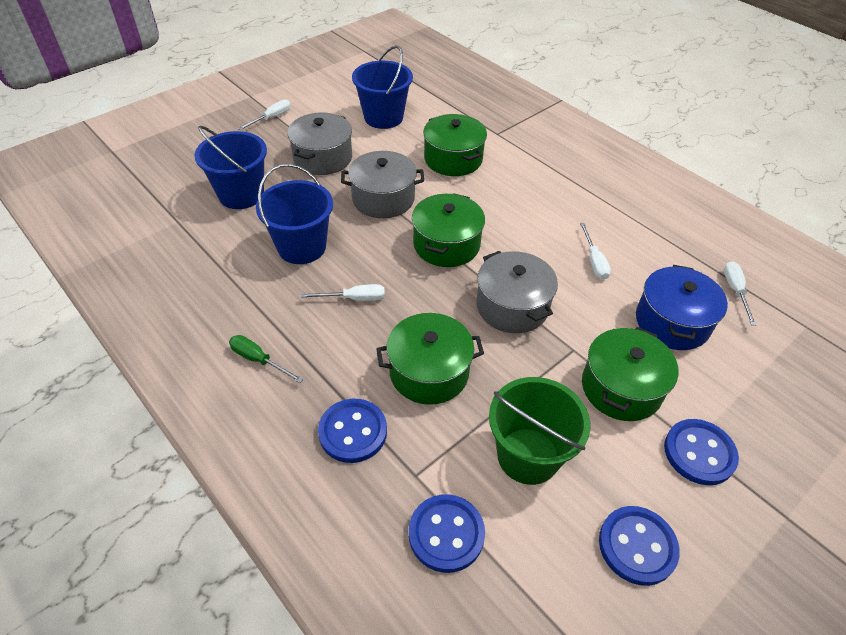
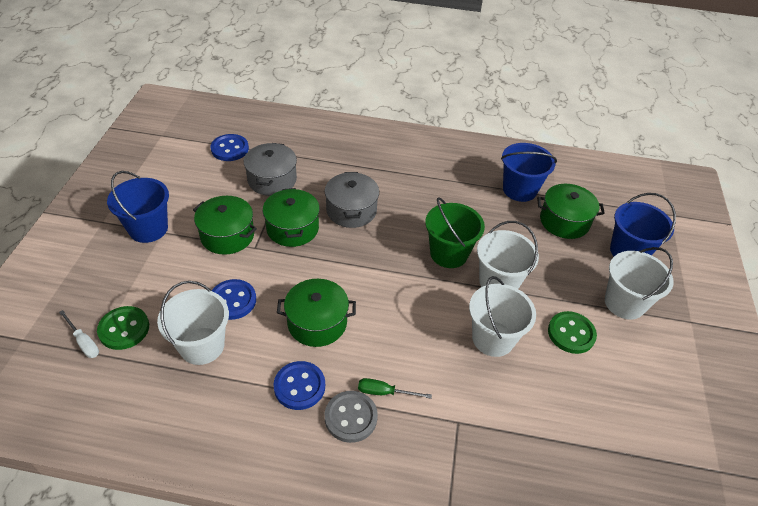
blue button: [318,399,387,463] [409,494,485,573] [599,506,680,586] [664,419,739,485] = 4 -> [211,134,249,161] [212,279,256,320] [274,361,325,410] = 3
blue pot: [636,265,728,350] = 1 -> none = 0
green button: none = 0 -> [97,306,149,350] [548,311,597,354] = 2
grey button: none = 0 -> [325,391,378,443] = 1
grey pot: [287,112,352,175] [341,151,424,218] [476,251,558,333] = 3 -> [244,143,297,196] [325,172,379,228] = 2
white bucket: none = 0 -> [157,281,229,365] [469,276,536,357] [477,221,539,289] [605,247,674,320] = 4
white screwdriver: [238,99,291,130] [301,284,385,301] [580,223,611,280] [724,261,756,325] = 4 -> [59,310,99,358] = 1

